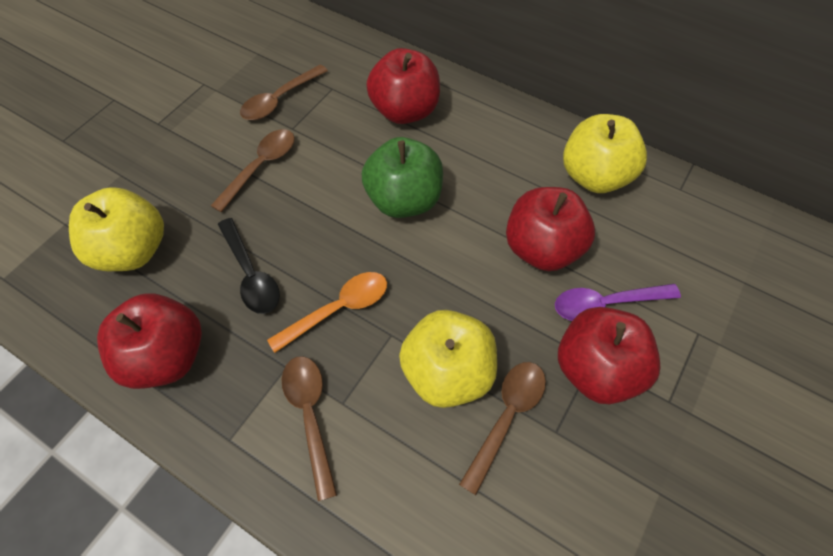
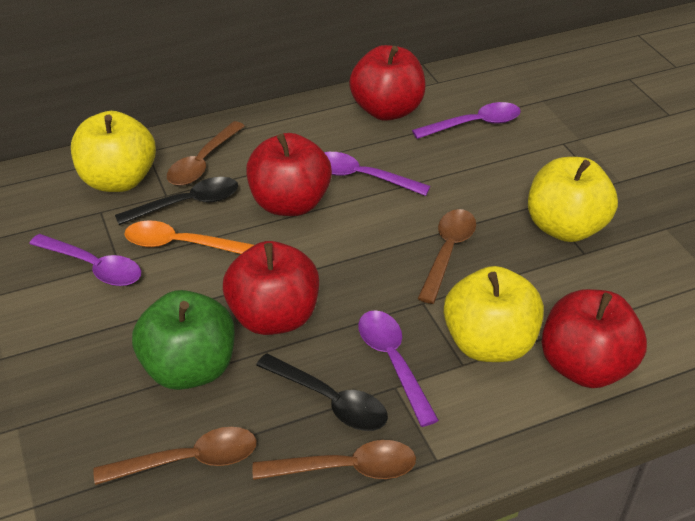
black spoon: [218,218,280,314] = 1 -> [115,177,238,225] [256,353,388,431] = 2
purple spoon: [555,284,681,321] = 1 -> [29,234,141,286] [324,152,431,196] [358,310,439,427] [412,102,521,139] = 4

